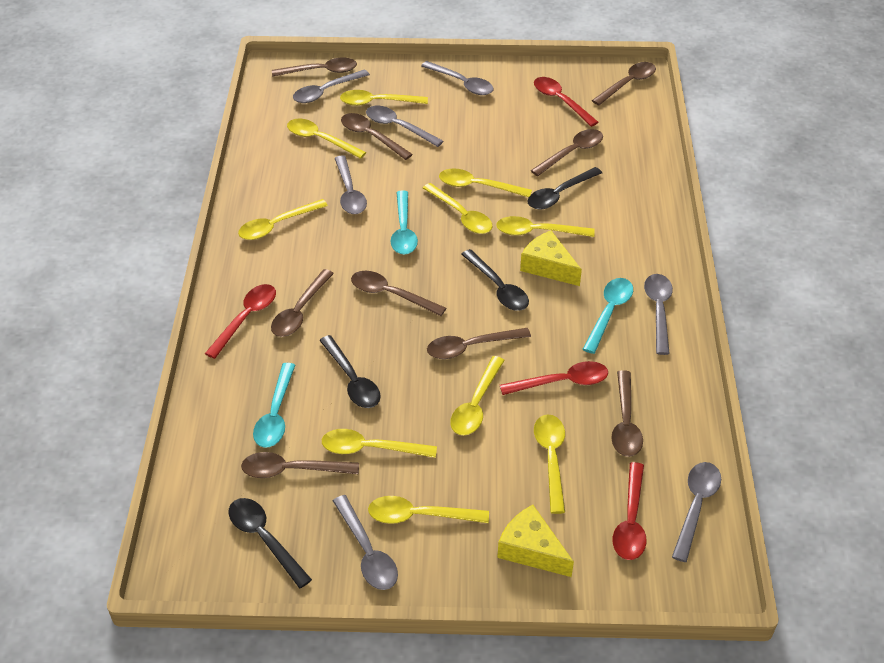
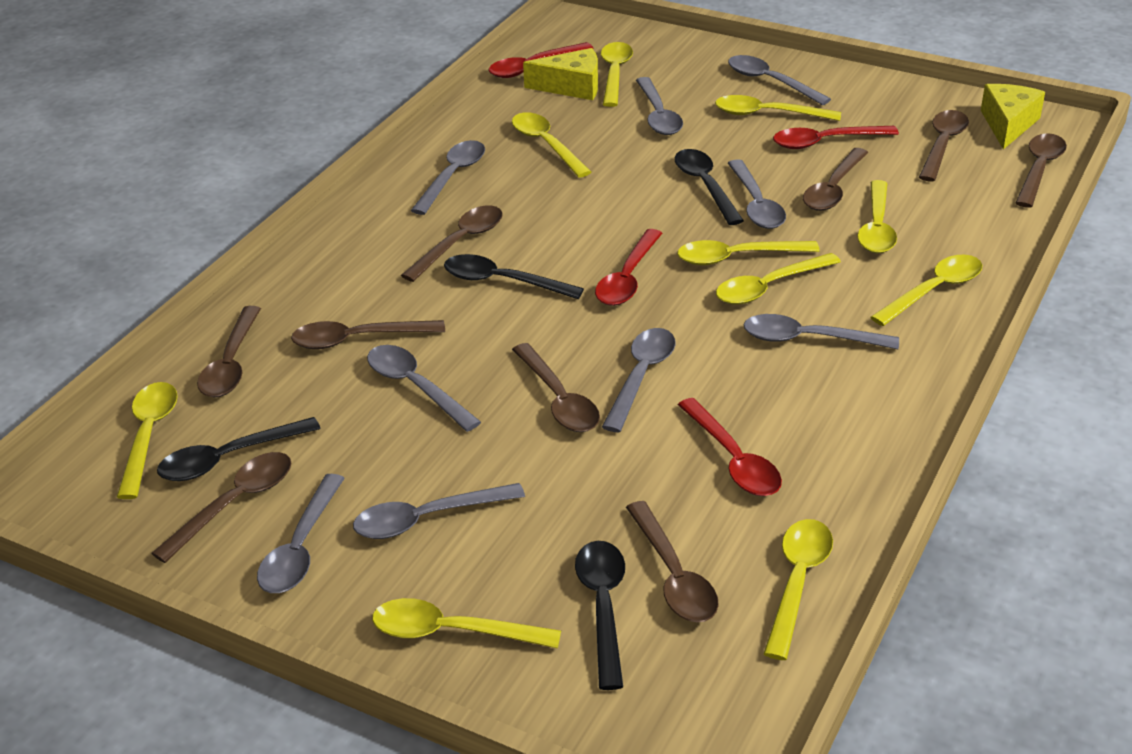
grey spoon: [293,69,370,103] [333,495,398,590] [335,155,367,214] [366,106,443,147] [421,61,494,95] [644,274,673,355] [672,462,721,562] = 7 -> [257,474,345,593] [353,483,525,539] [367,345,481,432] [411,140,485,215] [602,328,676,432] [636,77,683,135] [728,55,831,105] [728,159,786,229] [744,314,899,349] = 9
turquoise spoon: [253,363,295,448] [391,190,418,255] [583,278,633,354] = 3 -> none = 0

